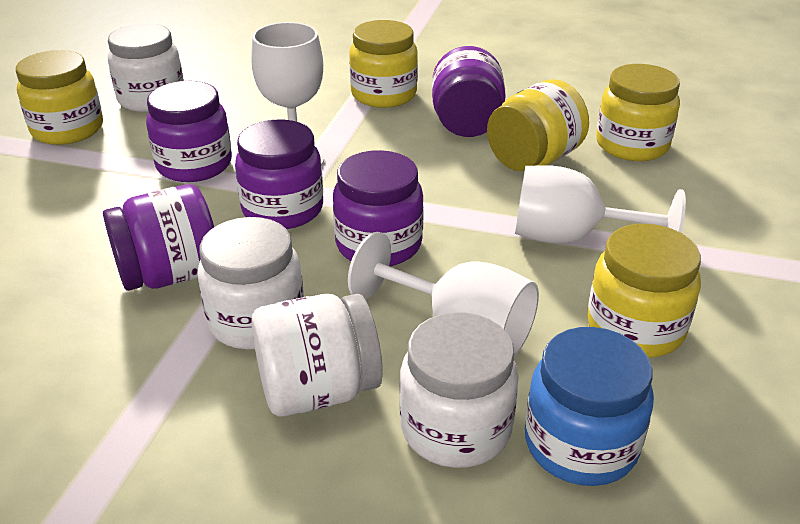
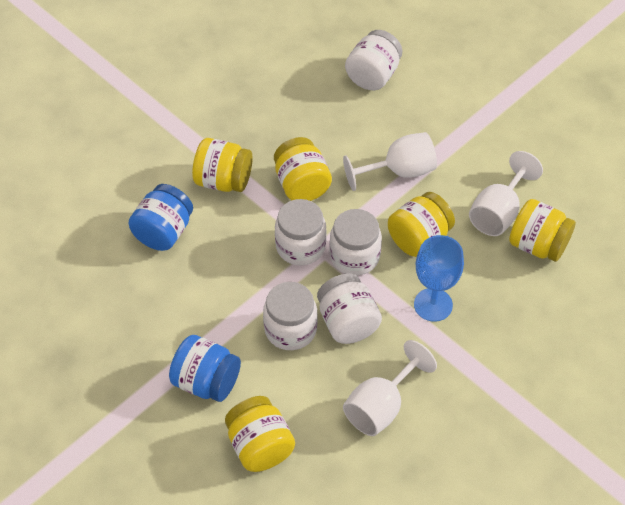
blue goblet: none = 0 -> [414,235,464,322] = 1
blue jar: [525,327,654,486] = 1 -> [128,184,193,251] [169,335,241,402] = 2
purple jar: [103,184,214,291] [146,81,232,182] [235,120,323,229] [333,150,424,267] [432,46,506,137] = 5 -> none = 0
white jar: [108,23,184,112] [197,217,304,349] [251,294,383,417] [399,312,519,468] = 4 -> [263,282,318,350] [275,199,327,265] [317,273,382,344] [329,209,382,276] [345,30,402,90] = 5

